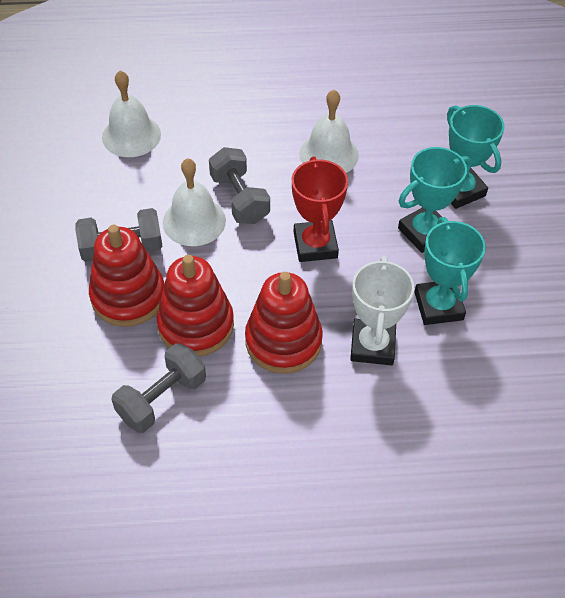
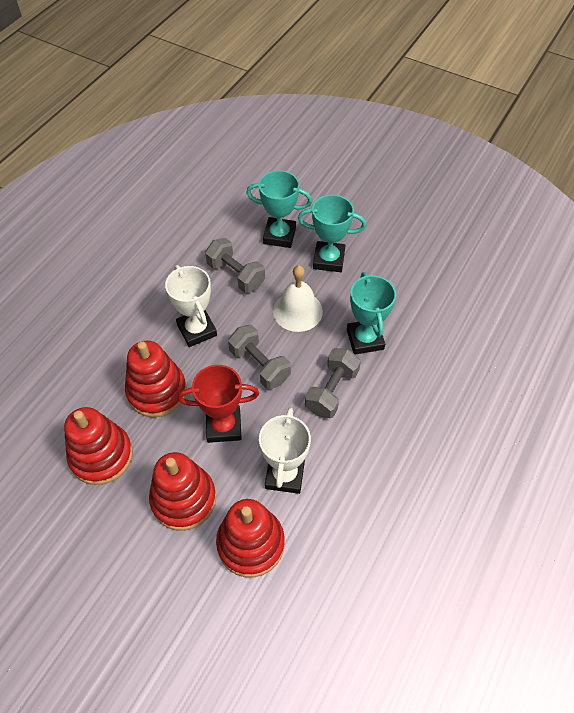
red stacking toy: [89,225,164,327] [156,255,234,357] [245,272,323,374] = 3 -> [64,407,133,485] [125,340,186,417] [149,452,216,531] [216,499,285,577] = 4
white bell: [102,70,161,157] [163,158,226,246] [299,90,359,173] = 3 -> [273,265,323,332] = 1
white trophy: [350,256,414,365] = 1 -> [165,265,217,347] [259,408,311,494] = 2

